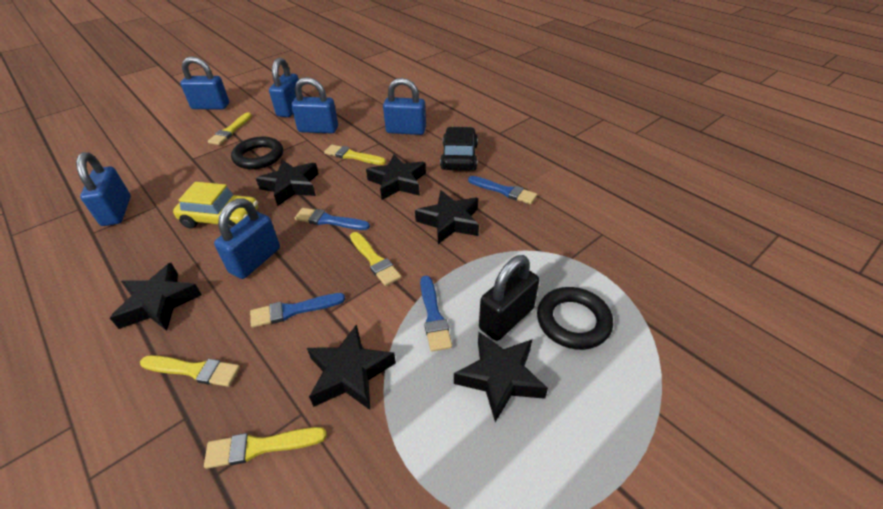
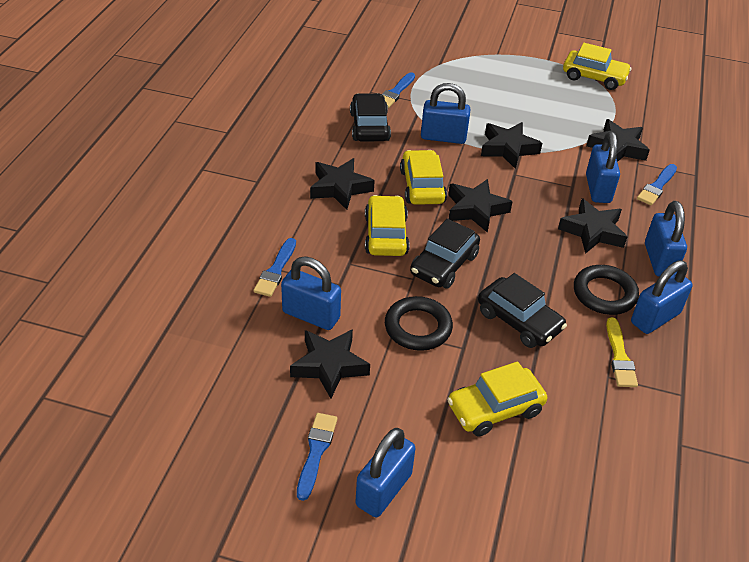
black car: [440,127,478,171] = 1 -> [350,93,391,141] [410,219,480,289] [478,273,567,348] = 3
black padlock: [479,255,539,341] = 1 -> none = 0
yellow brush: [140,355,240,387] [204,427,327,469] [208,112,252,145] [324,145,386,165] [350,232,401,286] = 5 -> [606,317,638,387] = 1
yellow car: [173,182,258,229] = 1 -> [365,195,410,256] [400,150,447,205] [447,362,547,437] [563,43,632,90] = 4

